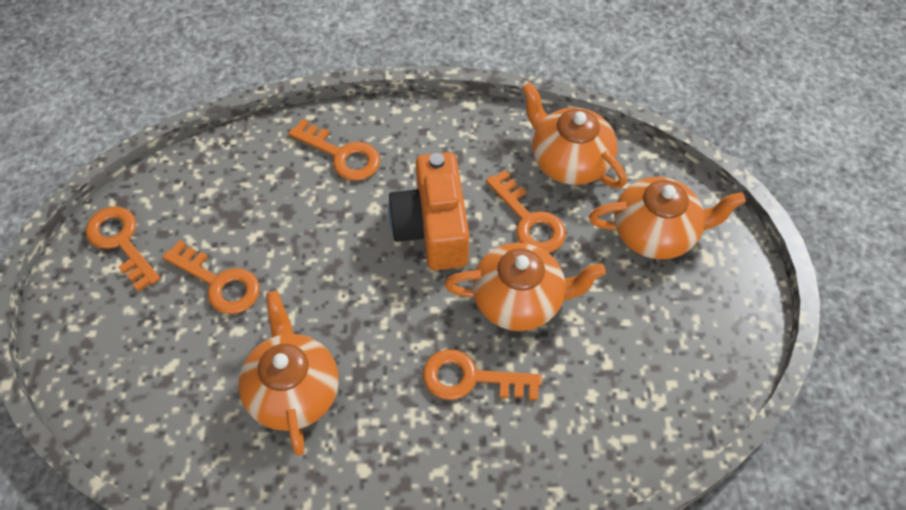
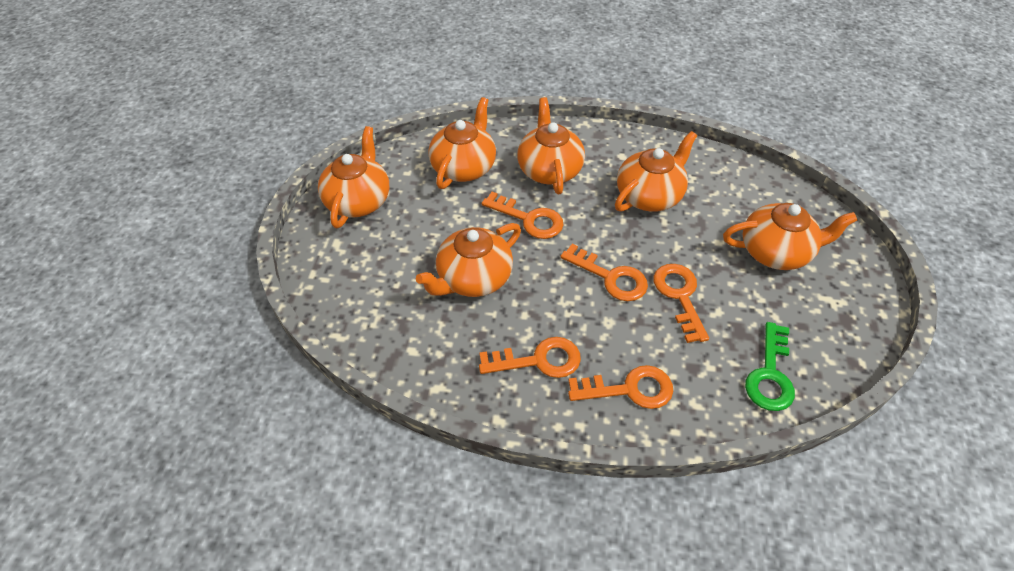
green key: none = 0 -> [745,322,795,411] = 1
orange camera: [388,152,469,270] = 1 -> none = 0
orange teapot: [239,291,339,456] [444,243,606,331] [522,82,627,188] [589,177,746,260] = 4 -> [318,126,389,228] [416,223,521,297] [428,97,496,189] [517,97,585,194] [615,131,697,212] [723,203,857,270] = 6

